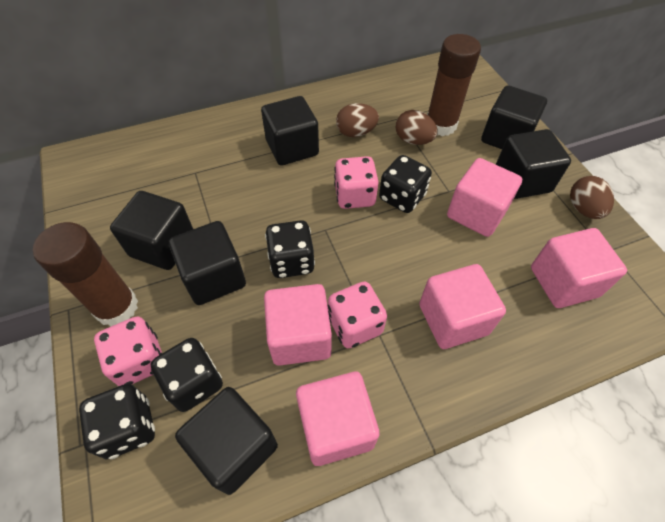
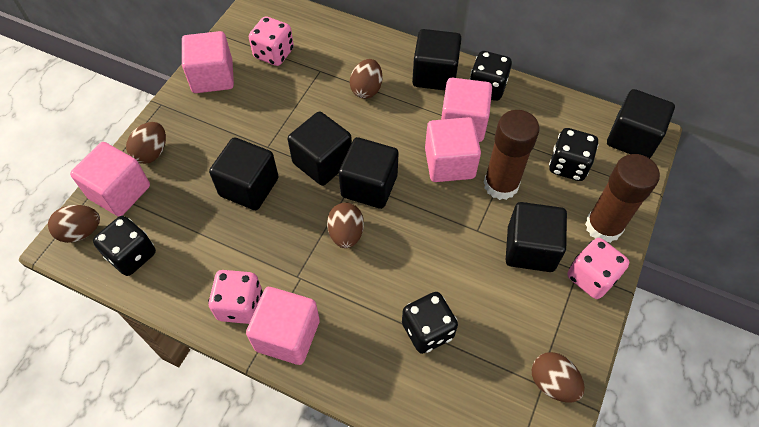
brown egg: [336,103,379,137] [396,110,438,145] [570,176,614,219] = 3 -> [48,205,100,243] [126,122,166,164] [327,202,364,248] [350,59,382,99] [531,352,585,402] = 5

